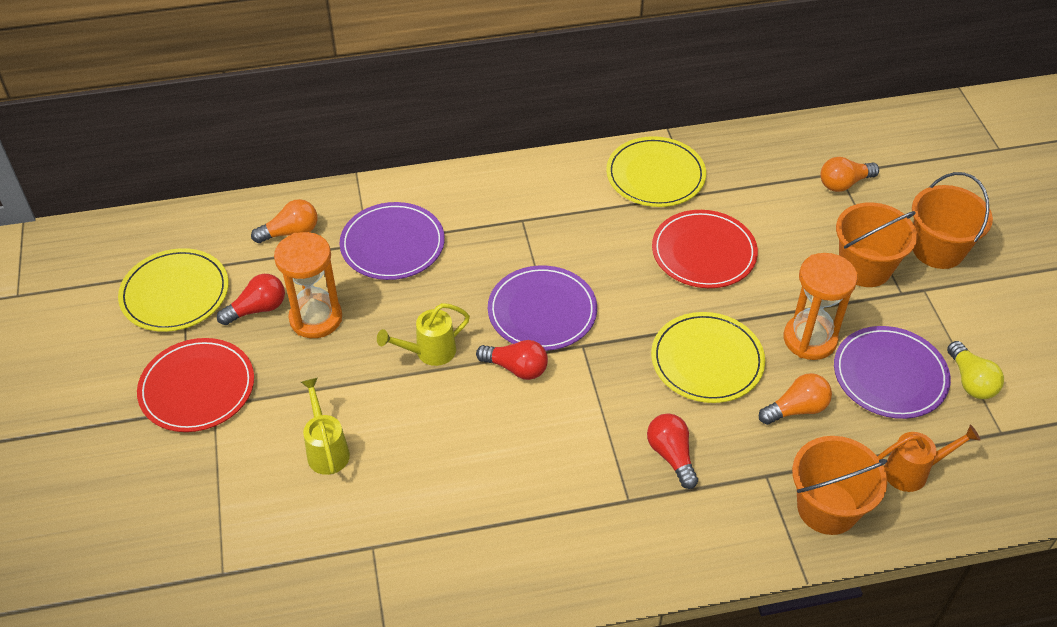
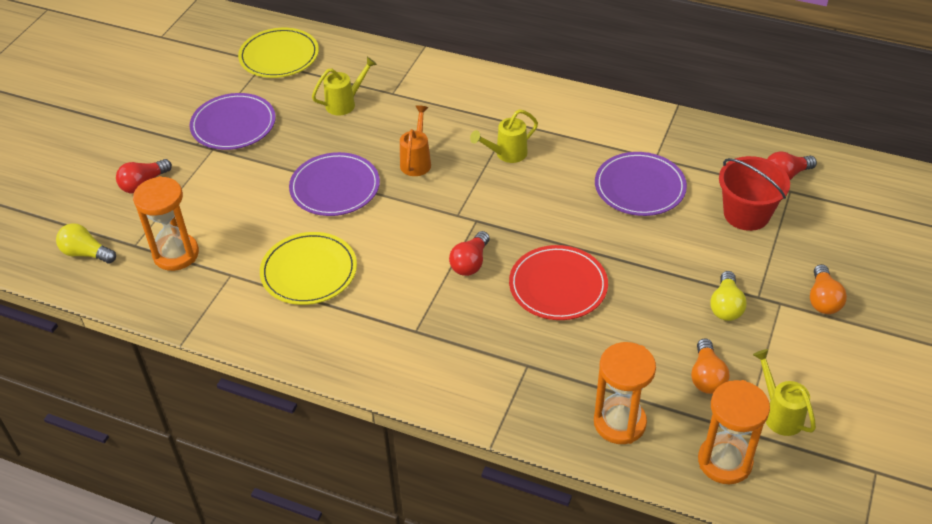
orange bucket: [792,436,887,535] [836,202,917,287] [912,172,993,269] = 3 -> none = 0
orange hourglass: [274,232,342,338] [784,253,858,360] = 2 -> [133,176,199,271] [594,342,656,444] [698,380,770,484] = 3
orange light bulb: [251,199,317,243] [759,373,832,425] [820,157,879,192] = 3 -> [691,338,730,394] [810,264,847,314] = 2
red bucket: none = 0 -> [719,156,790,231] = 1
red plate: [137,338,254,432] [652,210,758,288] = 2 -> [509,245,608,320] = 1
yellow light bulb: [947,341,1004,399] = 1 -> [56,223,116,263] [710,271,747,321] = 2
yellow plate: [118,248,229,332] [606,136,706,207] [651,312,765,403] = 3 -> [238,28,319,78] [260,232,357,305] = 2
yellow watering can: [301,378,350,475] [377,303,470,366] = 2 -> [312,57,377,115] [470,109,538,163] [753,349,816,436] = 3

